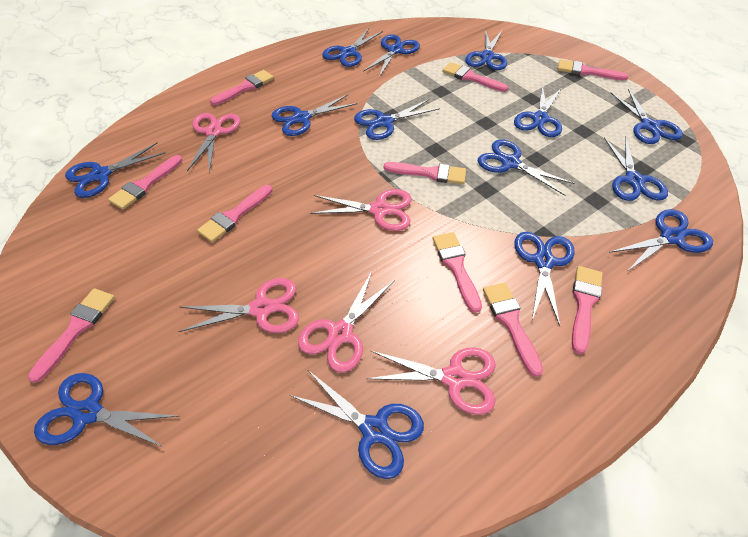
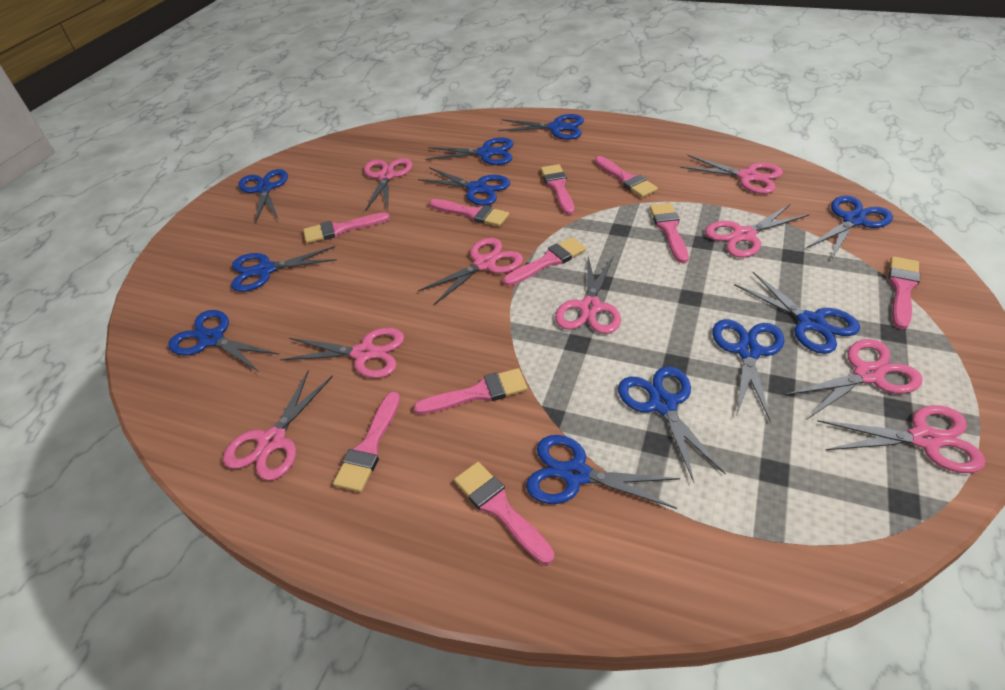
blue scissors: [34,373,179,448] [65,142,166,198] [272,94,357,136] [290,370,424,479] [322,28,383,67] [354,99,440,140] [363,34,420,77] [465,30,507,70] [478,140,575,196] [514,85,562,137] [514,232,575,326] [604,136,668,201] [609,209,713,271] [611,89,683,144] = 14 -> [168,310,280,373] [232,246,337,292] [239,169,288,224] [418,167,510,205] [425,138,514,165] [498,114,584,140] [526,435,680,509] [618,366,726,482] [712,319,784,422] [734,272,860,354] [807,196,893,260] = 11
pink scissors: [178,278,299,333] [187,113,240,173] [298,269,395,373] [310,189,412,231] [366,347,495,415] = 5 -> [223,370,333,481] [280,328,404,378] [364,158,412,211] [418,238,523,305] [555,256,621,334] [680,155,783,194] [705,204,809,258] [785,339,922,418] [818,405,985,473] = 9

